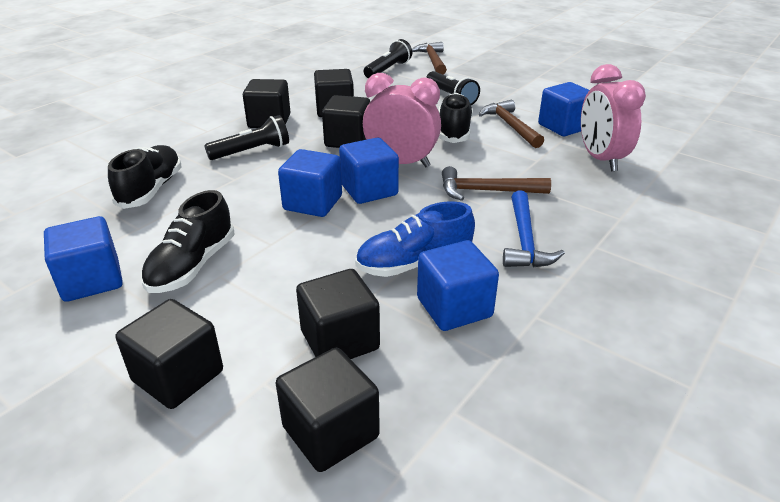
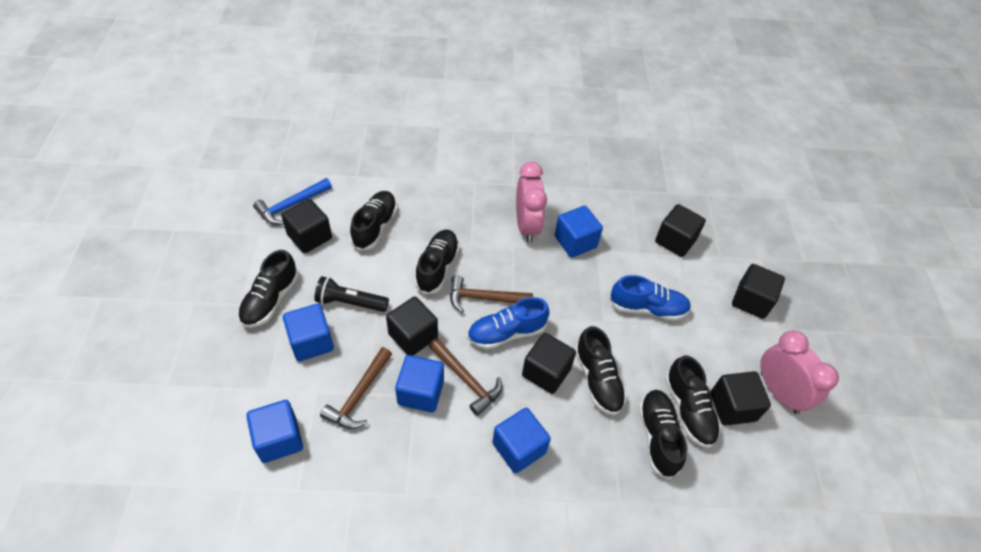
black flashlight: [204,115,289,160] [364,39,412,78] [426,71,480,105] = 3 -> [314,276,389,312] = 1
black shoe: [108,145,182,209] [141,190,234,293] [438,93,473,143] = 3 -> [238,250,299,328] [350,191,397,251] [415,230,460,295] [575,326,627,415] [639,390,687,480] [665,356,721,448] = 6
blue shoe: [355,201,475,277] = 1 -> [467,297,549,349] [609,275,691,321] = 2

